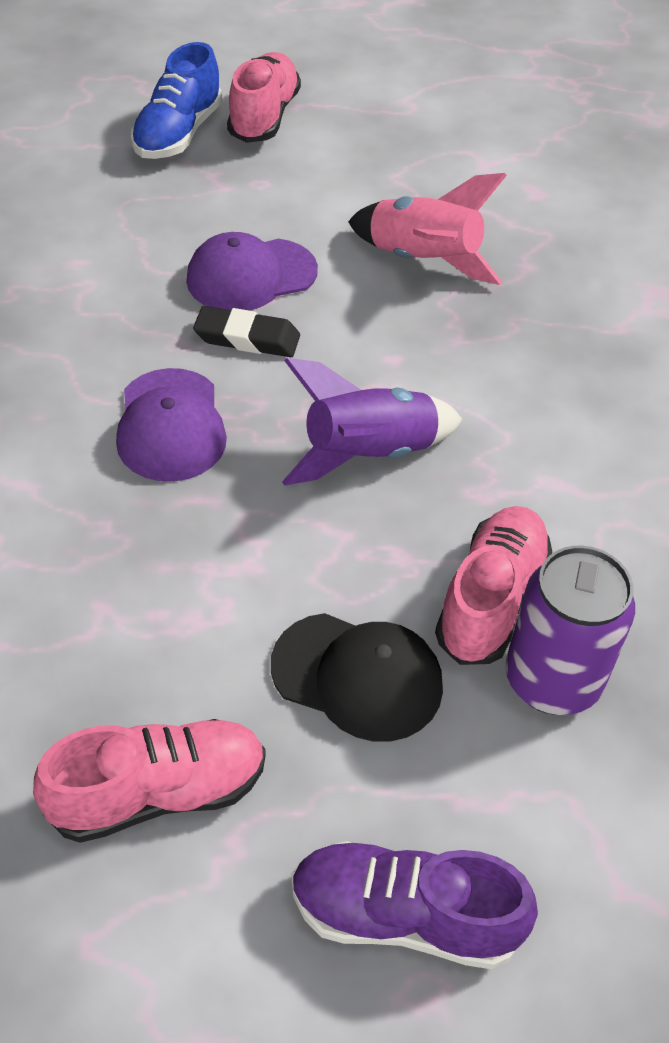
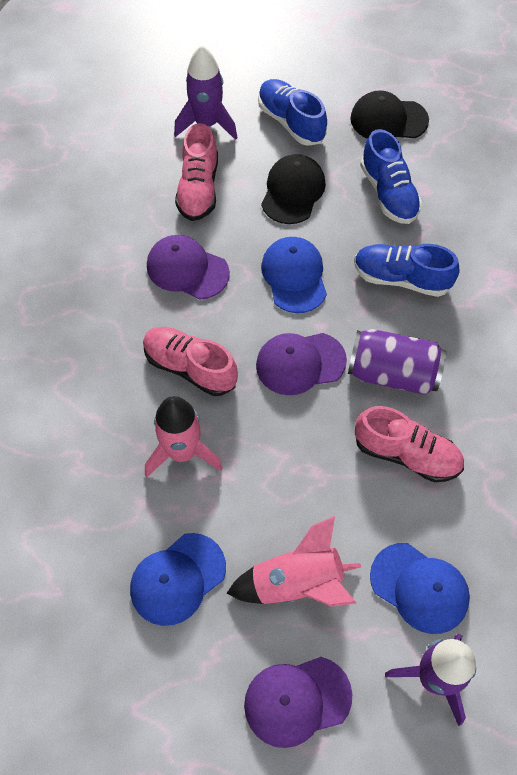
black cap: [271,613,443,742] = 1 -> [261,154,326,224] [350,91,429,139] = 2
black eraser: [193,306,300,357] = 1 -> none = 0
blue cap: none = 0 -> [130,533,226,626] [261,237,327,313] [370,543,470,634] = 3
blue shoe: [131,42,222,159] = 1 -> [258,79,327,146] [354,244,459,297] [360,129,422,224] = 3
pink rocket: [348,173,507,285] = 1 -> [145,396,223,477] [227,516,361,607] = 2
purple cap: [116,368,227,482] [186,232,318,311] = 2 -> [147,235,230,300] [244,657,352,748] [256,333,347,395] = 3
purple rocket: [282,358,463,486] = 1 -> [174,45,237,140] [385,634,476,726] = 2
purple shoe: [292,841,538,969] = 1 -> none = 0

